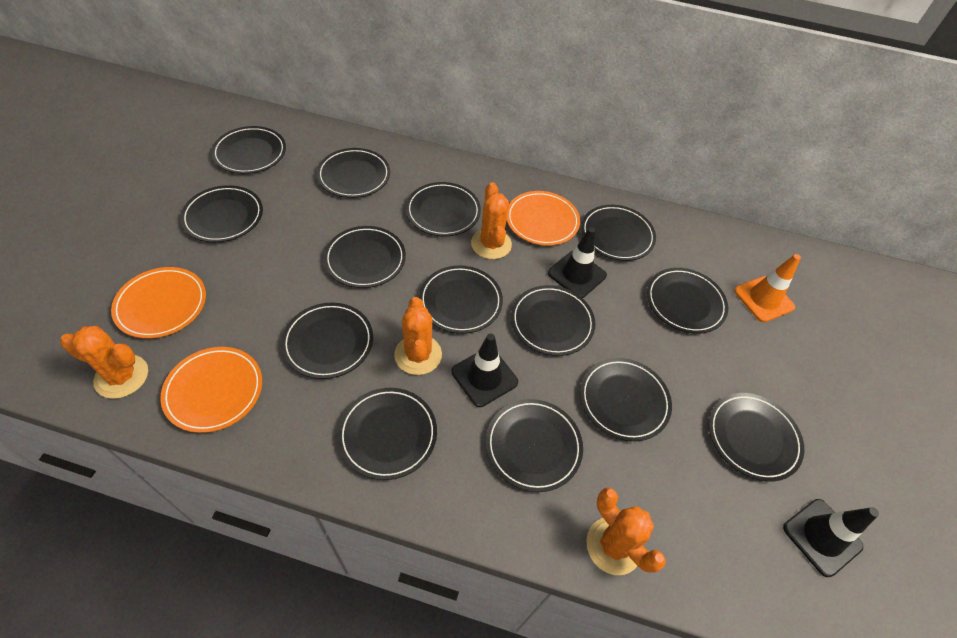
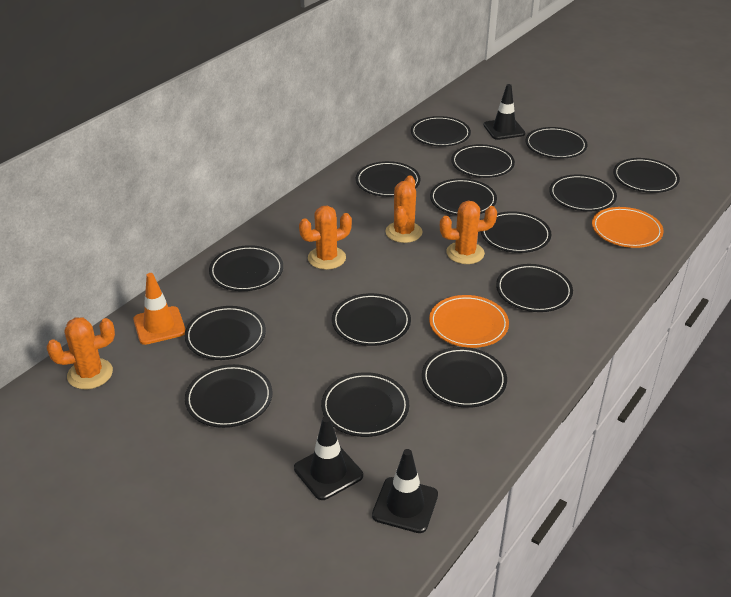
black plate: [180,185,263,242] [211,126,286,174] [281,303,373,379] [317,148,390,198] [324,226,406,288] [338,388,437,480] [406,182,481,236] [419,265,503,334] [486,399,583,492] [511,285,595,356] [580,358,672,441] [581,205,656,261] [647,268,728,334] [709,393,804,481] = 14 -> [184,306,266,360] [185,364,272,428] [209,245,283,291] [321,372,409,437] [332,293,411,346] [356,161,421,197] [411,116,471,147] [422,347,507,408] [430,178,497,215] [451,144,515,178] [481,211,551,253] [496,264,573,312] [525,127,587,158] [549,174,617,211] [613,158,680,193] = 15
orange plate: [111,267,206,339] [160,347,262,433] [507,191,580,246] = 3 -> [429,295,509,348] [592,207,664,248] = 2

